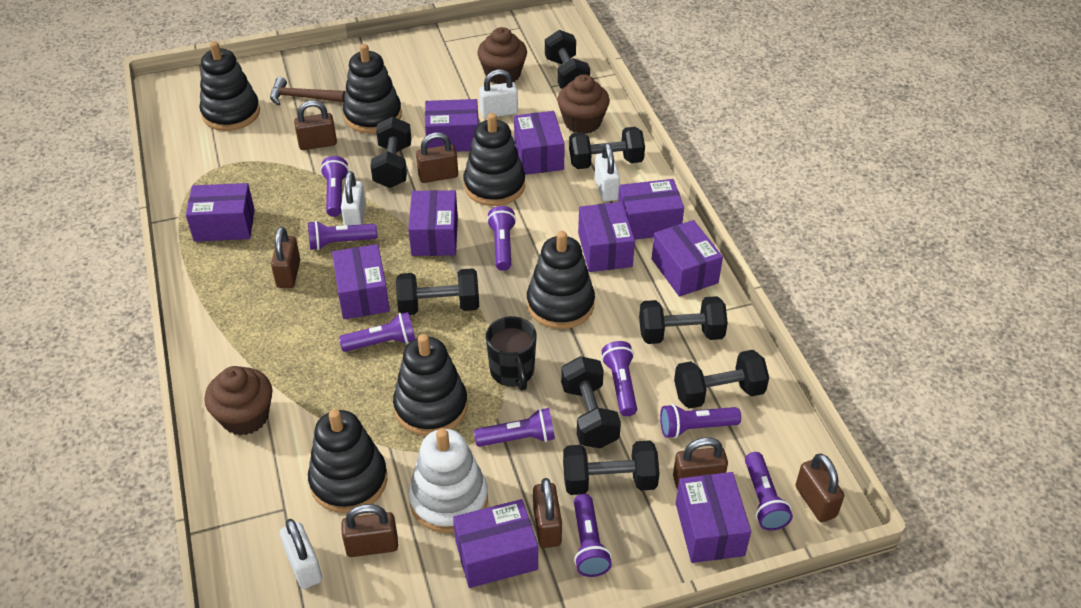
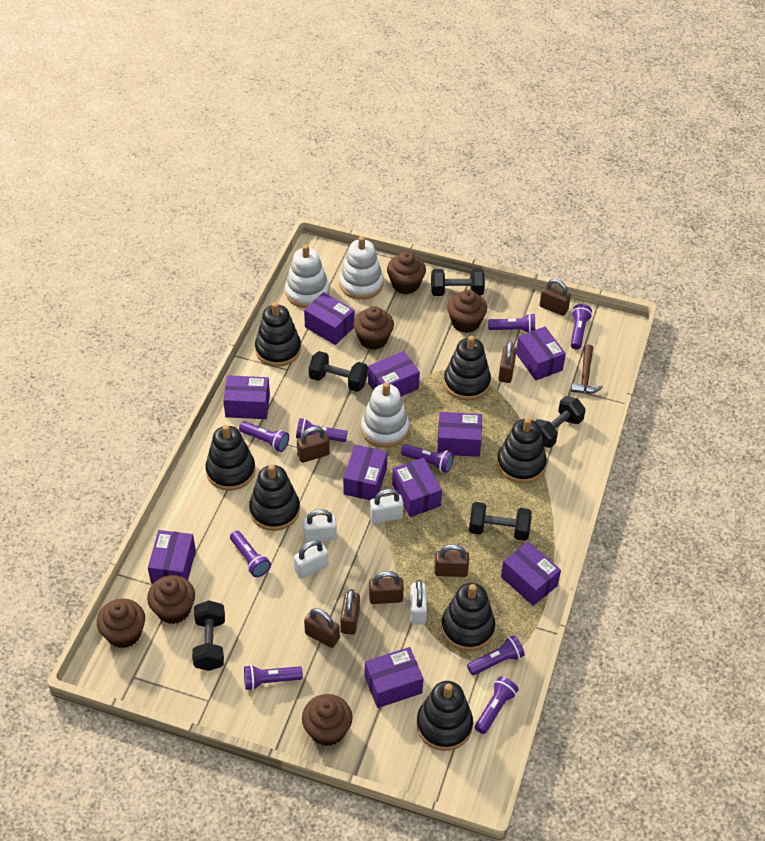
black dumbbell: [370,117,412,188] [396,268,479,315] [545,30,590,89] [561,356,621,448] [563,440,660,495] [569,127,645,169] [639,296,728,344] [674,350,769,409] = 8 -> [192,600,225,671] [309,351,368,392] [431,268,485,296] [469,502,532,541] [535,396,586,448] = 5
black mug: [486,316,537,390] = 1 -> none = 0
black stacking toy: [200,41,260,131] [308,409,387,513] [343,44,402,133] [393,334,467,436] [464,113,525,206] [527,231,595,329] = 6 -> [206,425,256,491] [249,464,300,531] [255,302,301,367] [416,681,473,751] [441,583,495,651] [444,336,491,400] [497,418,547,483] = 7
brown cupcake: [204,366,272,435] [477,27,527,84] [557,74,610,134] = 3 -> [97,599,145,648] [147,575,195,624] [302,694,353,746] [353,306,394,350] [387,251,426,294] [447,290,487,333] = 6
white stacking toy: [409,428,488,533] = 1 -> [285,244,329,308] [340,236,384,300] [361,382,409,448] = 3

